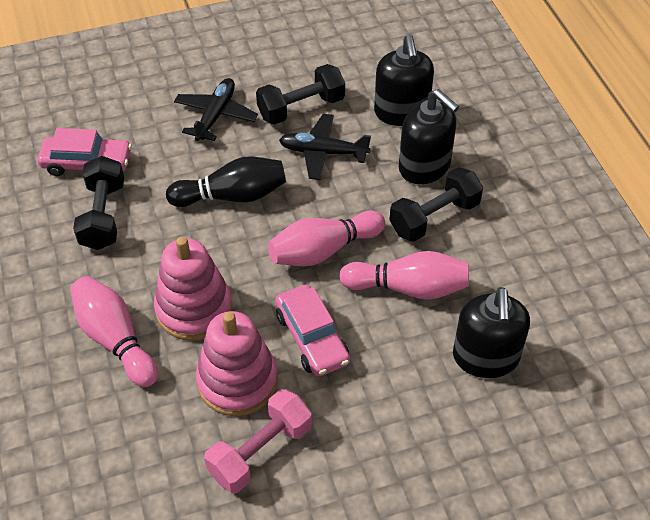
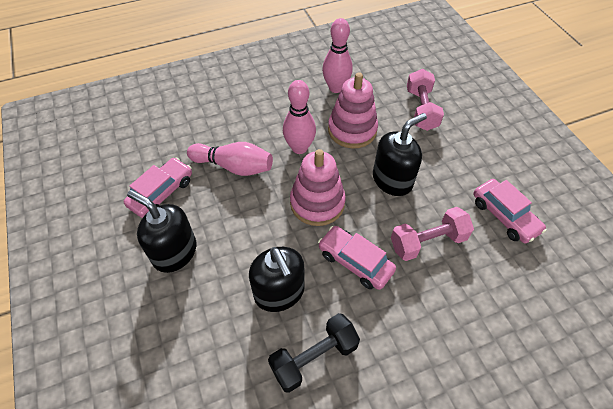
black bowling pin: [166,156,286,207] = 1 -> none = 0
black dumbbell: [73,156,124,250] [256,64,345,124] [389,167,483,242] = 3 -> [268,313,360,393] = 1
black plane: [174,78,258,141] [279,114,371,180] = 2 -> none = 0
pink car: [38,128,132,176] [275,285,350,377] = 2 -> [124,157,192,218] [318,226,396,290] [473,179,546,243] = 3
pink dumbbell: [204,389,312,493] = 1 -> [391,207,474,261] [407,69,444,131] = 2

